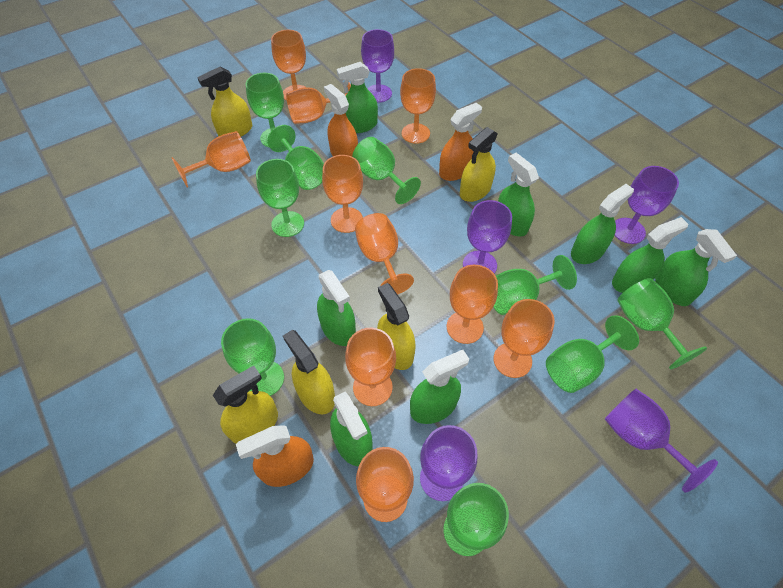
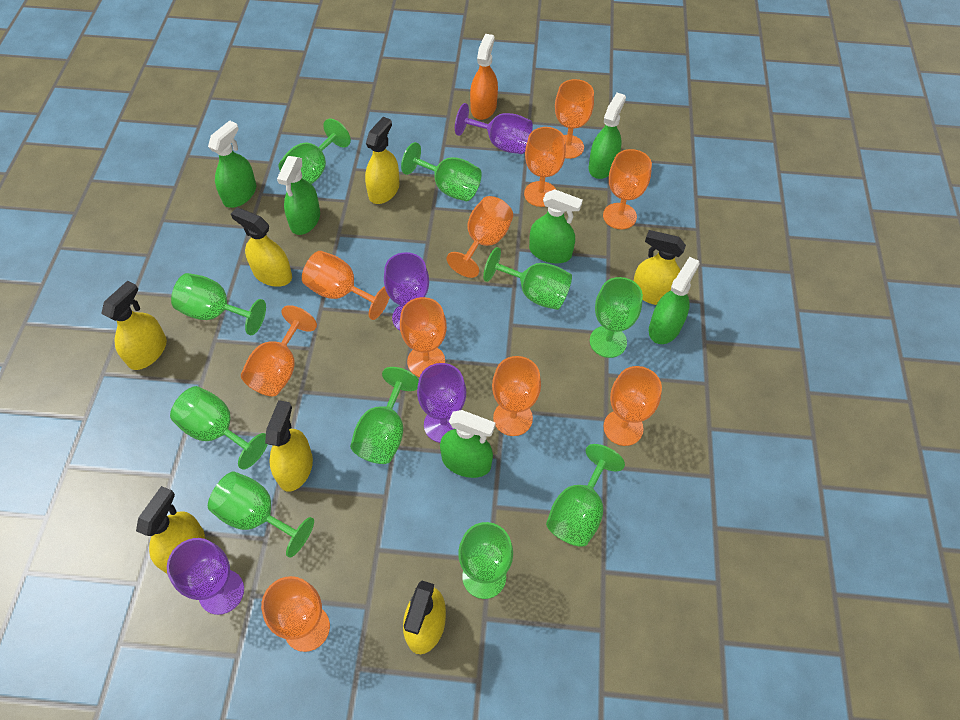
green goblet: [221,318,284,396] [246,73,284,147] [256,159,304,237] [267,125,324,190] [352,137,421,204] [443,483,509,556] [493,255,577,315] [546,315,639,393] [617,278,707,369] = 9 -> [170,386,268,470] [171,273,266,335] [208,471,314,558] [279,119,351,184] [350,367,419,464] [401,142,482,201] [458,522,513,599] [483,247,572,310] [546,444,625,547] [590,277,643,358] = 10
green spray bottle: [317,270,356,346] [330,392,373,466] [337,62,378,133] [410,350,469,424] [498,153,539,236] [571,184,634,264] [612,217,688,293] [655,229,737,306] = 8 -> [208,120,256,208] [277,156,320,235] [440,410,495,478] [529,189,583,263] [589,93,626,179] [649,257,700,344] = 6
orange spray bottle: [236,425,314,487] [324,84,358,156] [439,103,482,181] = 3 -> [470,34,498,120] = 1
purple goblet: [361,29,394,103] [420,425,477,501] [463,200,512,274] [605,389,718,493] [614,166,679,244] = 5 -> [167,538,244,615] [384,252,429,331] [417,363,466,443] [455,103,533,154] = 4
yellow spray bottle: [197,67,252,137] [213,366,278,443] [283,330,335,414] [377,283,416,370] [460,127,498,202] = 5 -> [101,280,167,370] [136,486,205,574] [231,208,292,287] [265,400,313,492] [365,117,399,204] [403,581,446,654] [634,230,686,305] = 7

